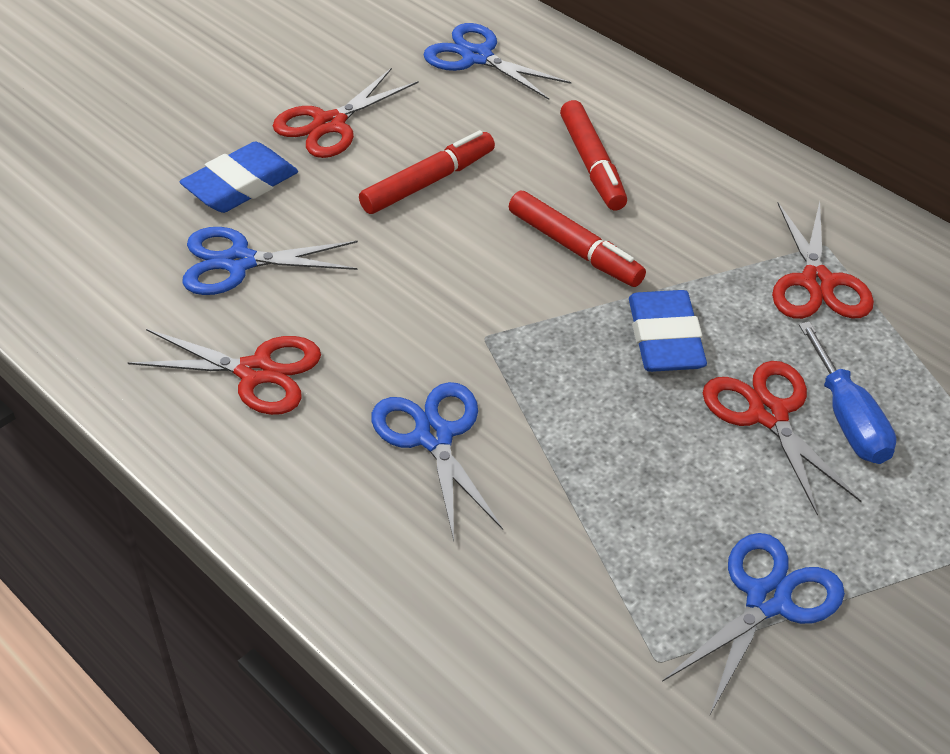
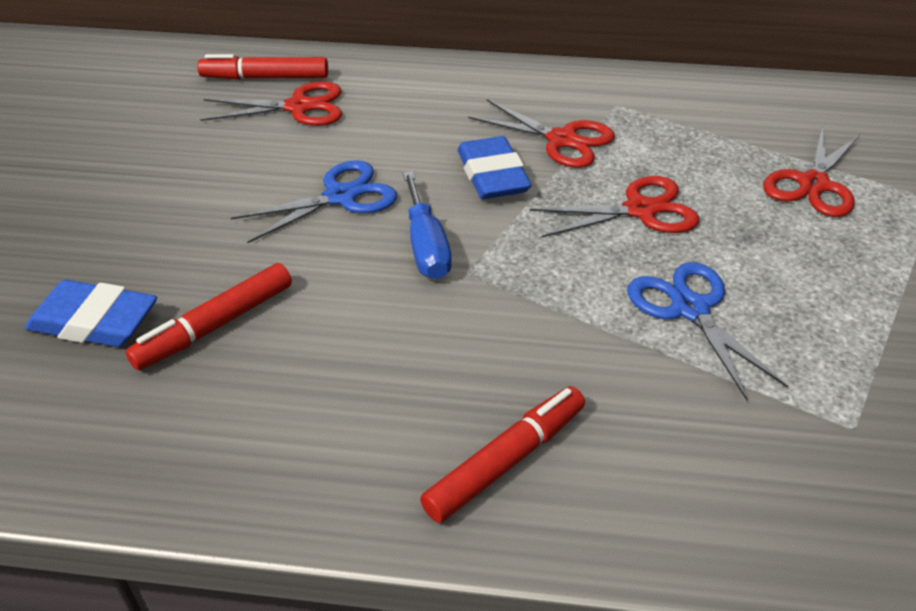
blue scissors: [182,227,358,295] [371,382,503,541] [423,23,571,100] [662,533,845,714] = 4 -> [231,160,397,243] [627,262,788,400] = 2

